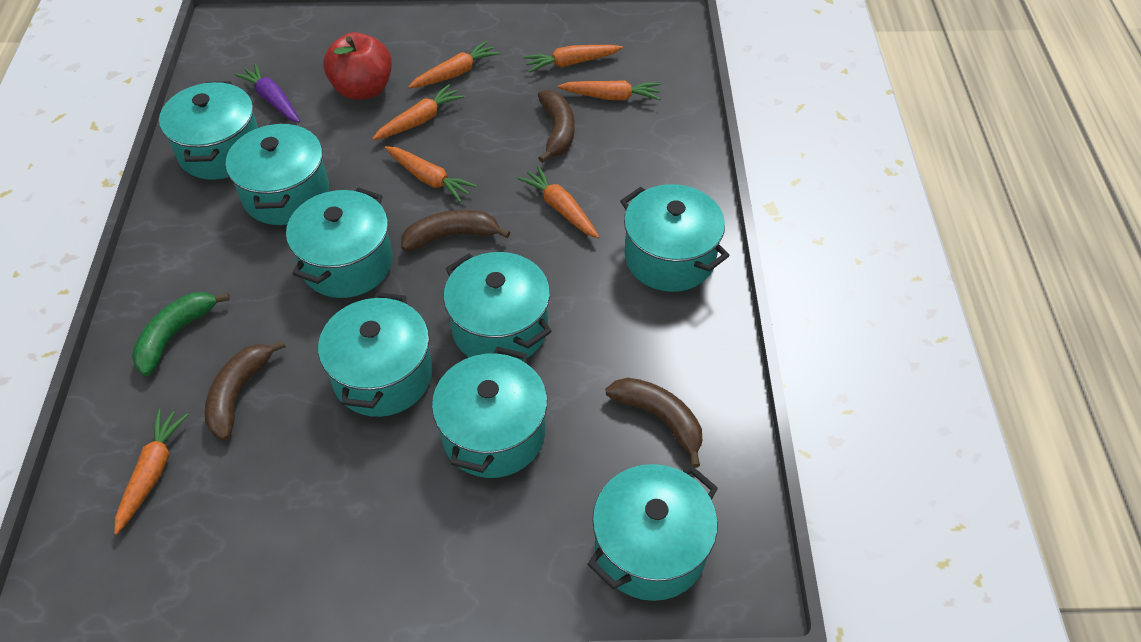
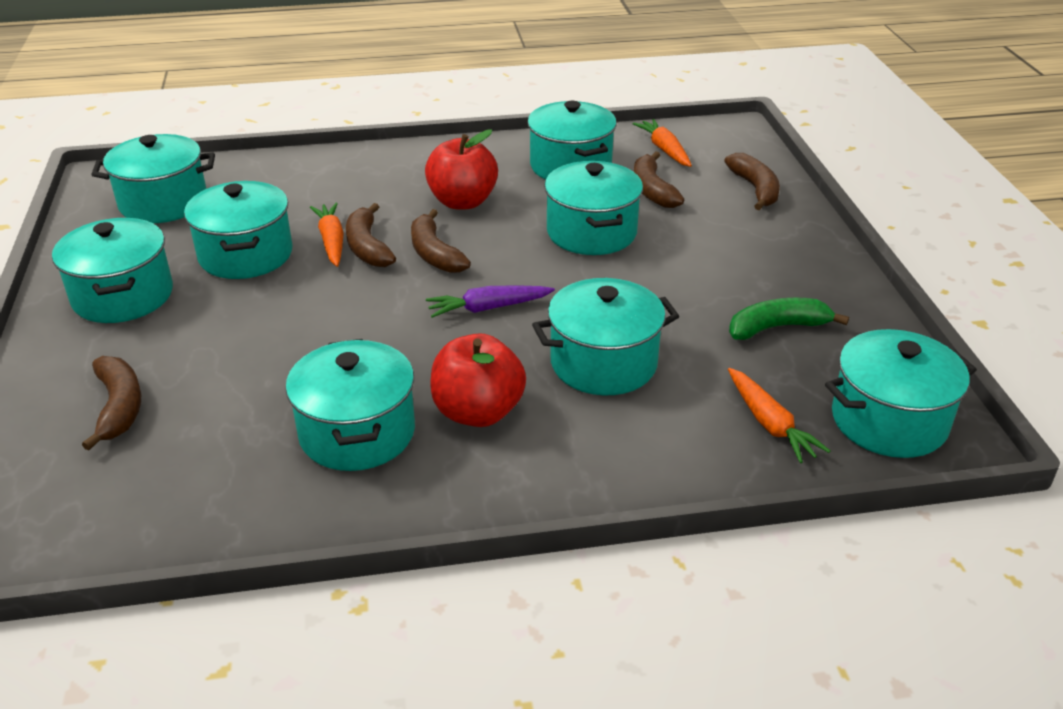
brown banana: [205,340,286,440] [401,210,510,251] [538,90,575,163] [606,378,702,468] = 4 -> [82,356,141,451] [346,203,396,267] [411,209,471,273] [634,152,684,208] [724,153,780,210] = 5
orange carrot: [114,409,189,535] [372,84,465,140] [385,146,477,202] [408,41,500,89] [517,166,599,239] [523,45,623,72] [558,80,661,101] = 7 -> [310,203,344,267] [633,119,692,167] [728,368,831,463] = 3
red apple: [323,32,392,100] = 1 -> [425,129,498,210] [430,333,526,427] = 2

